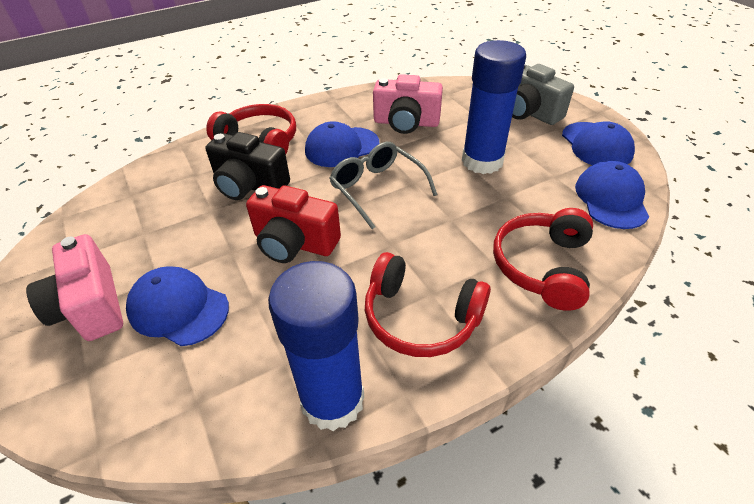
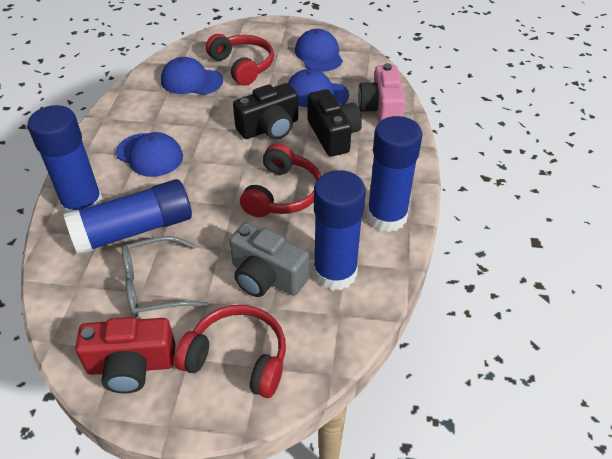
black camera: [206,132,290,200] = 1 -> [233,83,298,139] [308,89,362,157] = 2
blue glue stick: [268,261,365,431] [462,40,526,174] = 2 -> [28,105,103,214] [63,179,192,255] [314,170,366,291] [367,116,423,232] = 4
pink camera: [26,234,123,341] [373,74,443,134] = 2 -> [358,63,405,122] = 1

